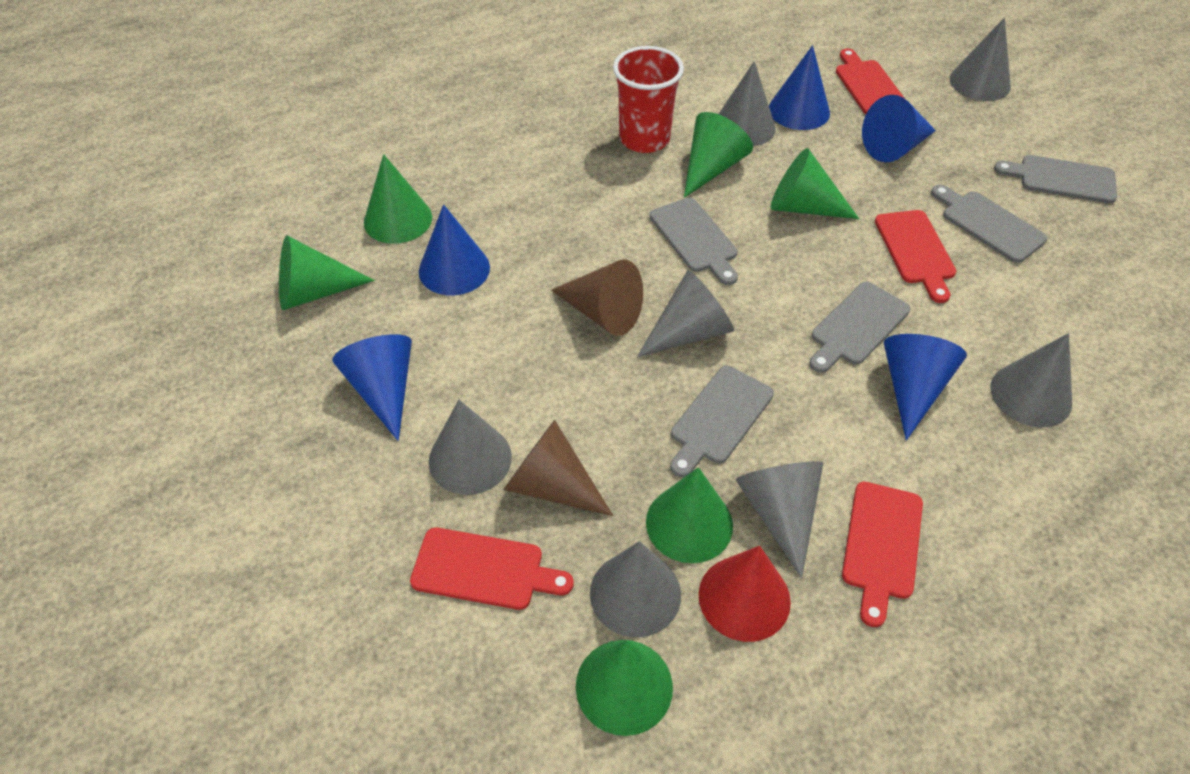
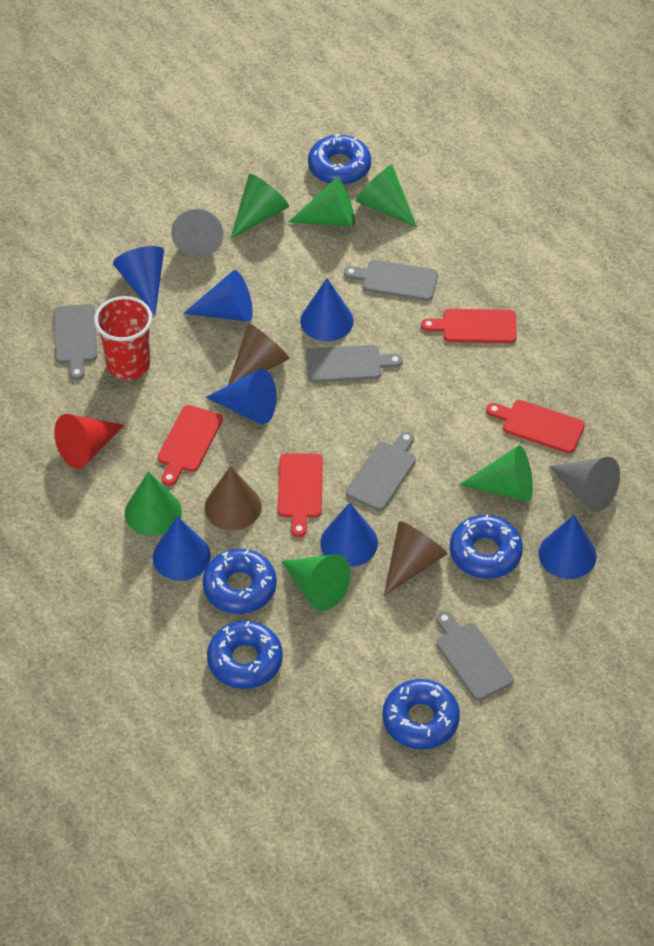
blue cone: [332,334,412,441] [419,204,490,295] [769,45,830,130] [862,95,936,163] [884,334,967,441] = 5 -> [113,246,164,315] [153,516,210,581] [183,270,253,322] [206,369,276,425] [300,278,354,341] [320,502,378,567] [539,515,597,579] = 7
blue donut: none = 0 -> [203,549,277,614] [207,621,283,689] [308,134,371,185] [383,679,460,750] [450,514,523,579] = 5
brown cone: [503,420,613,516] [551,260,643,336] = 2 -> [205,466,261,530] [228,323,290,385] [384,521,447,596] = 3
grey cone: [429,400,512,495] [590,541,681,637] [637,270,734,357] [719,61,776,146] [736,461,823,578] [950,17,1011,101] [990,333,1072,427] = 7 -> [171,207,224,257] [549,457,620,512] = 2

